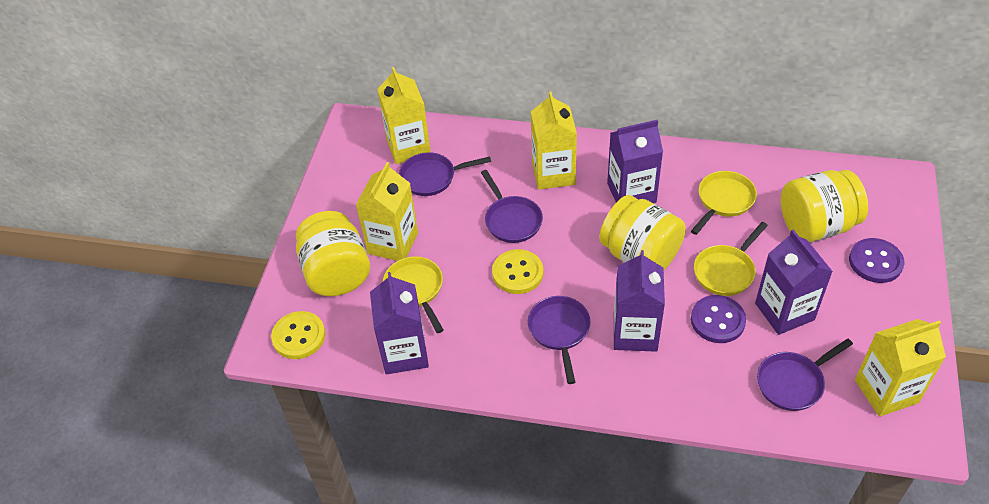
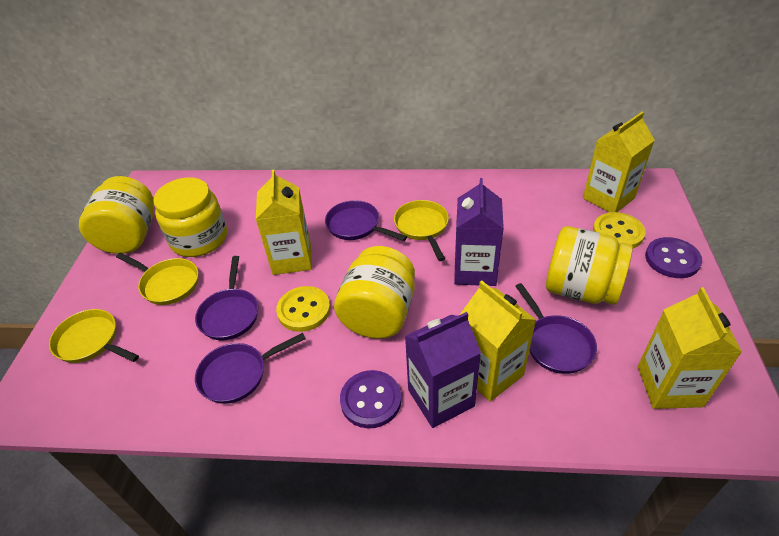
purple carton: [370,272,429,374] [607,120,663,203] [614,250,665,352] [755,230,833,335] = 4 -> [405,312,481,428] [454,178,504,286] = 2
yellow jar: [296,211,370,296] [599,195,686,270] [781,170,868,242] = 3 -> [79,176,154,254] [153,177,227,257] [334,246,415,339] [546,226,633,305] = 4

